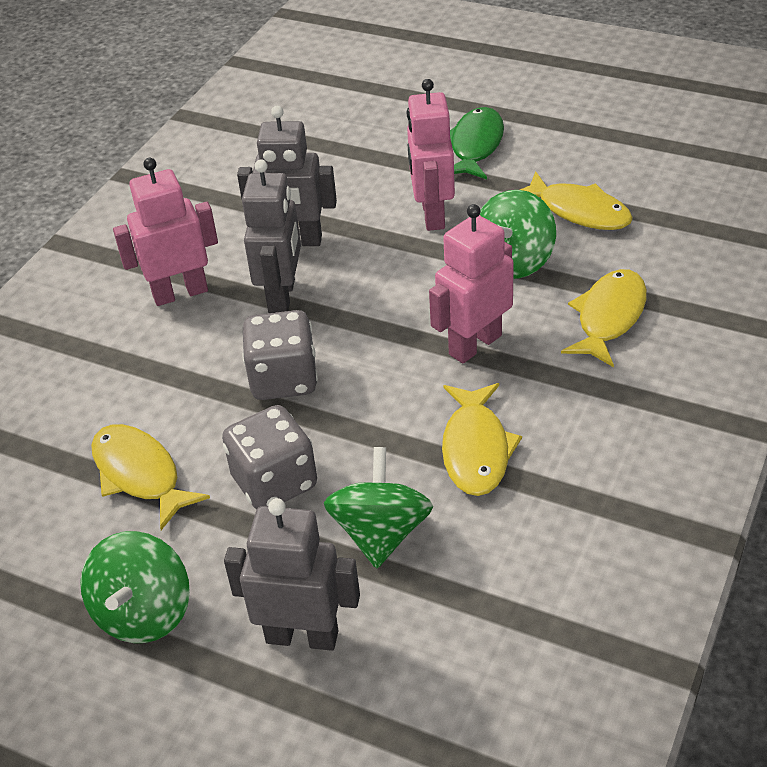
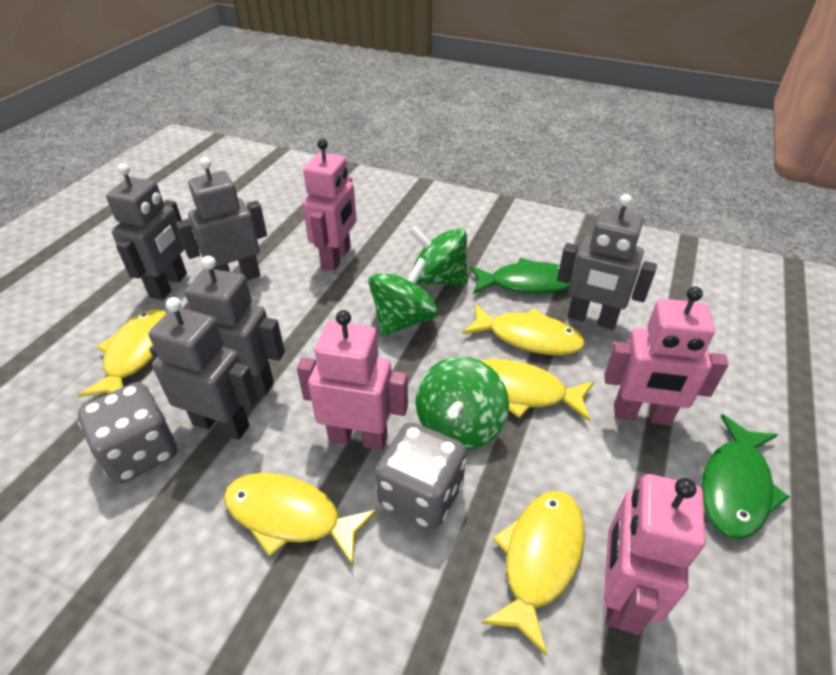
green fish: [450,107,504,179] = 1 -> [470,258,573,294] [702,414,790,539] = 2
grey robot: [224,498,360,651] [237,106,337,246] [242,160,301,313] = 3 -> [106,163,187,300] [149,297,259,440] [176,157,267,280] [183,256,285,395] [557,194,657,330] = 5
pink robot: [113,158,218,306] [407,79,455,231] [429,204,514,363] = 3 -> [297,310,408,450] [303,139,357,271] [604,287,728,426] [604,474,706,635] = 4
yellow fish: [91,424,210,530] [442,383,522,496] [520,171,633,230] [561,269,647,367] = 4 -> [78,309,167,397] [224,473,377,566] [462,304,585,355] [481,359,594,422] [481,491,585,656] = 5

